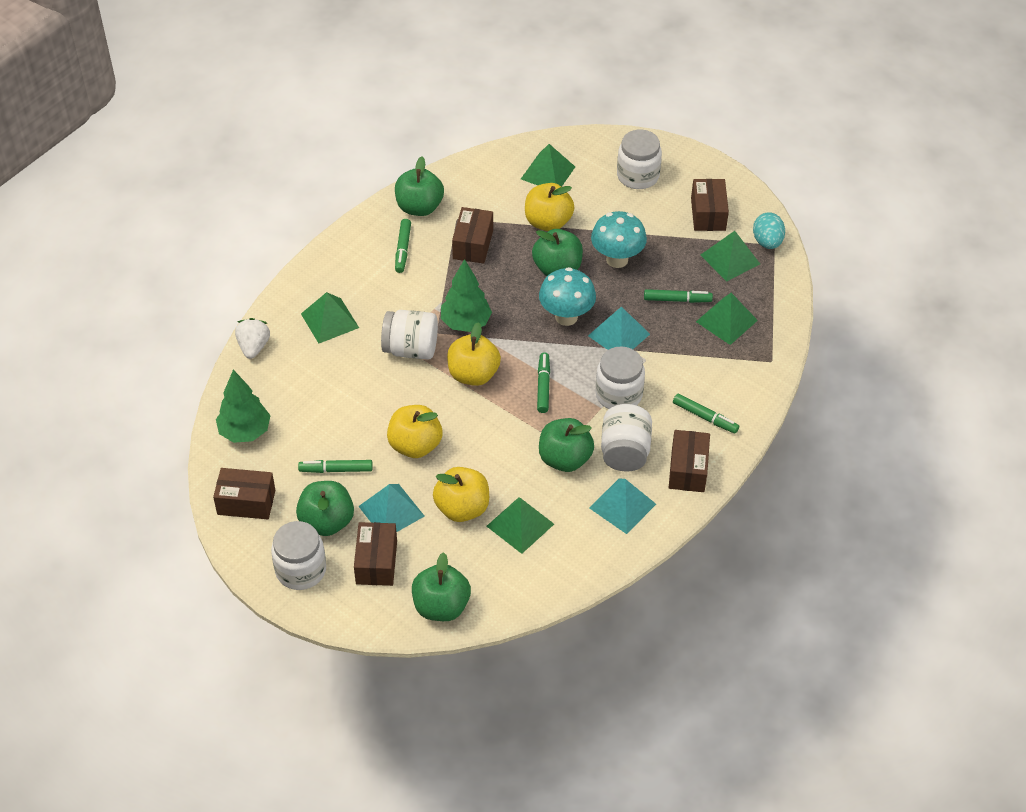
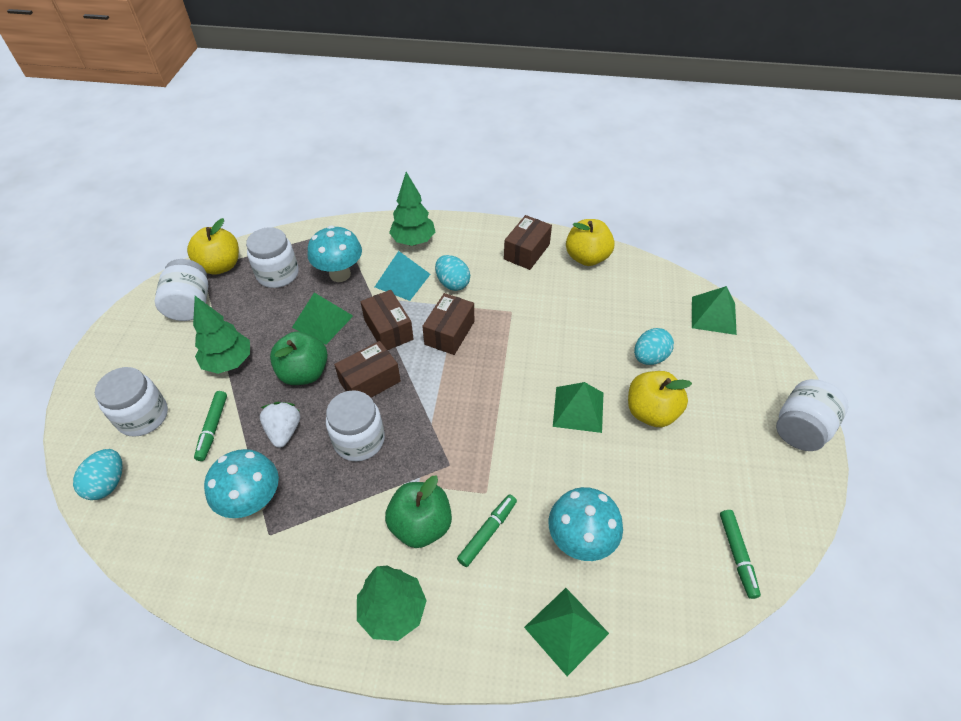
brown box: [213,468,275,519] [354,522,397,586] [452,207,493,264] [669,430,710,492] [691,179,729,231] = 5 -> [334,341,401,398] [361,290,414,350] [422,293,474,355] [504,215,552,270] = 4
green apple: [296,481,354,536] [395,156,444,216] [412,552,471,621] [532,229,583,276] [539,418,594,472] = 5 -> [270,332,328,385] [385,476,452,548] = 2
green marker: [298,460,373,473] [395,219,411,273] [537,352,550,413] [644,289,713,303] [673,394,739,434] = 5 -> [194,391,227,461] [457,495,517,567] [720,510,761,599] = 3
green pyramid: [301,292,359,343] [487,497,554,554] [521,144,575,187] [696,293,758,345] [701,231,760,282] = 5 -> [292,293,353,344] [524,588,609,676] [553,382,604,433] [692,286,737,335] = 4
green tree: [216,370,271,443] [441,259,492,332] = 2 -> [193,296,250,374] [357,566,427,641] [389,172,435,246] = 3
turquoise egg: [753,212,785,249] = 1 -> [73,449,123,500] [435,255,470,291] [634,328,674,365] = 3
turquoise mushroom: [539,267,596,326] [591,211,647,268] = 2 -> [204,449,279,518] [308,226,362,282] [548,487,623,561] = 3
turquoise pyramid: [358,484,425,532] [588,307,650,350] [590,479,656,534] = 3 -> [375,251,430,301] = 1
yellow apple: [387,405,443,458] [433,467,489,522] [447,322,501,386] [525,183,574,231] = 4 -> [187,218,239,275] [566,219,615,266] [628,371,692,427] = 3

